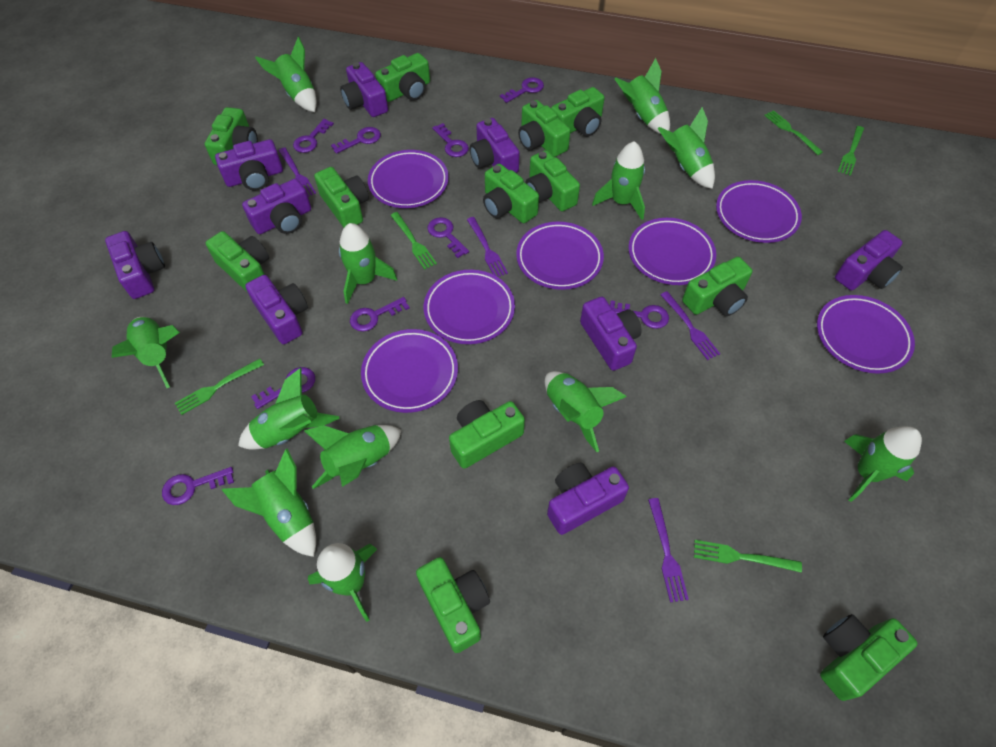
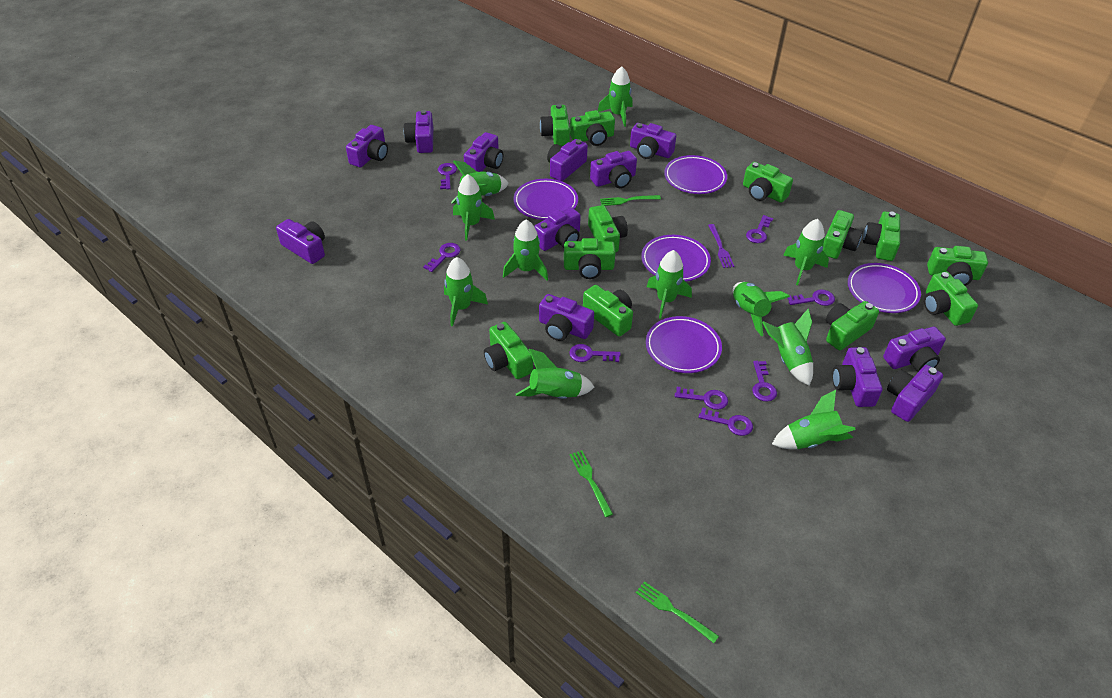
green fork: [175,359,264,415] [390,212,437,270] [694,540,802,573] [764,110,823,155] [838,126,864,176] = 5 -> [570,450,613,517] [600,195,661,206] [636,581,719,643] = 3
green rocket: [112,317,180,388] [221,448,316,557] [238,368,340,450] [255,37,317,112] [304,425,401,489] [308,543,377,622] [339,223,397,304] [545,371,627,452] [592,141,645,220] [615,58,670,134] [658,107,715,189] [844,426,922,502] = 12 -> [444,257,488,326] [451,160,509,203] [453,174,495,241] [503,220,548,281] [516,349,594,399] [598,67,632,127] [647,250,692,319] [733,282,790,336] [762,308,813,386] [772,390,856,449] [783,219,829,285] = 11
purple camera: [105,231,165,299] [215,139,283,190] [242,179,311,234] [245,275,308,344] [340,62,388,117] [470,118,520,173] [547,463,629,535] [580,297,642,371] [835,230,903,290] = 9 -> [276,219,325,264] [346,125,388,168] [404,110,433,153] [464,132,503,172] [534,207,581,251] [539,294,594,341] [547,139,588,181] [590,151,637,188] [630,123,676,159] [832,347,883,407] [883,327,946,372] [887,365,943,422] = 12
purple fork: [278,148,316,197] [467,217,508,277] [648,498,689,602] [661,291,720,360] = 4 -> [708,224,734,268] = 1
purple key: [162,467,234,505] [251,367,315,409] [293,119,334,153] [331,127,381,154] [350,297,409,332] [427,217,469,258] [432,123,469,157] [500,77,544,103] [610,300,669,329] = 9 -> [423,243,461,272] [438,163,457,189] [569,344,621,362] [675,387,728,410] [698,407,753,436] [746,215,773,243] [752,361,777,402] [788,289,835,306] = 8
purple plate: [361,329,458,413] [368,150,449,208] [424,270,515,344] [516,222,604,290] [628,218,716,285] [716,180,802,243] [817,295,915,374] = 7 -> [513,179,578,220] [641,235,711,282] [646,316,722,373] [664,155,727,194] [848,263,921,313] = 5

